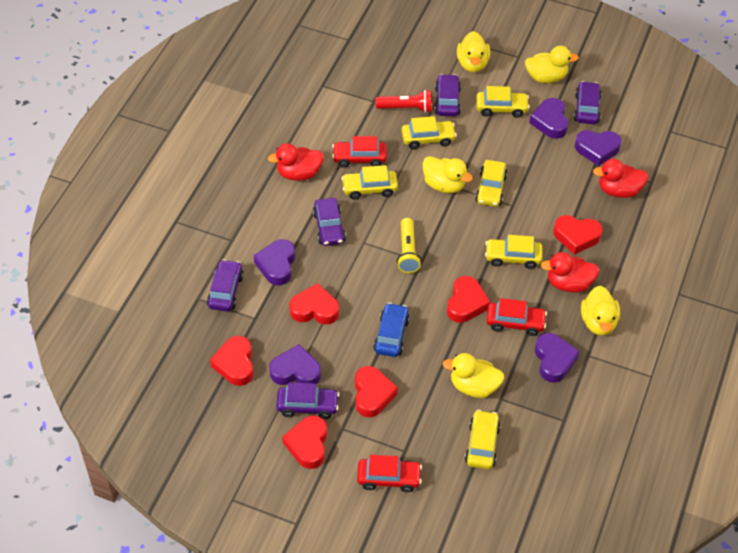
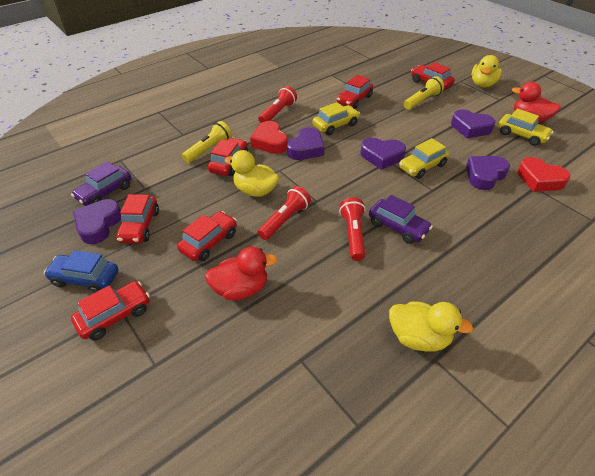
purple car: [207,259,244,311] [276,383,339,419] [313,198,346,246] [435,74,461,117] [574,81,602,124] = 5 -> [71,162,132,206] [369,195,433,244] = 2
red car: [332,136,387,168] [357,455,422,492] [486,298,547,336] = 3 -> [71,281,150,341] [116,194,159,244] [177,211,237,262] [208,138,248,176] [337,75,373,109] [411,62,455,89] = 6
red duck: [268,143,324,181] [541,252,599,293] [593,159,648,198] = 3 -> [205,247,277,300] [512,82,561,123] = 2
red flashlight: [375,90,432,113] = 1 -> [258,86,297,123] [258,186,311,240] [339,197,365,261] = 3
red heart: [210,336,254,386] [282,415,327,469] [289,283,339,325] [355,366,398,417] [447,276,490,323] [553,215,603,255] = 6 -> [250,121,288,154] [517,157,570,192] = 2
yellow car: [341,165,398,199] [401,116,457,149] [465,410,501,469] [475,160,507,207] [476,86,529,118] [485,235,543,269] = 6 -> [312,102,360,135] [399,138,449,179] [498,109,554,146] = 3
yellow duck: [423,156,473,193] [442,353,504,398] [457,31,490,72] [525,46,579,83] [581,286,620,336] = 5 -> [224,150,279,197] [389,302,473,351] [471,55,502,88] = 3
yellow flashlight: [397,218,421,273] = 1 -> [182,121,232,163] [404,76,444,110] = 2

